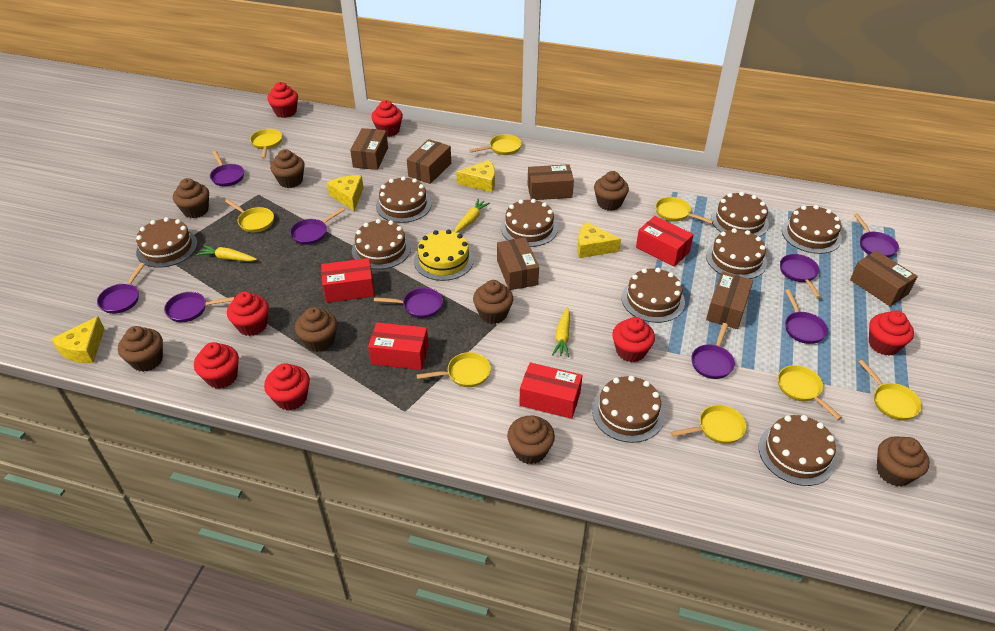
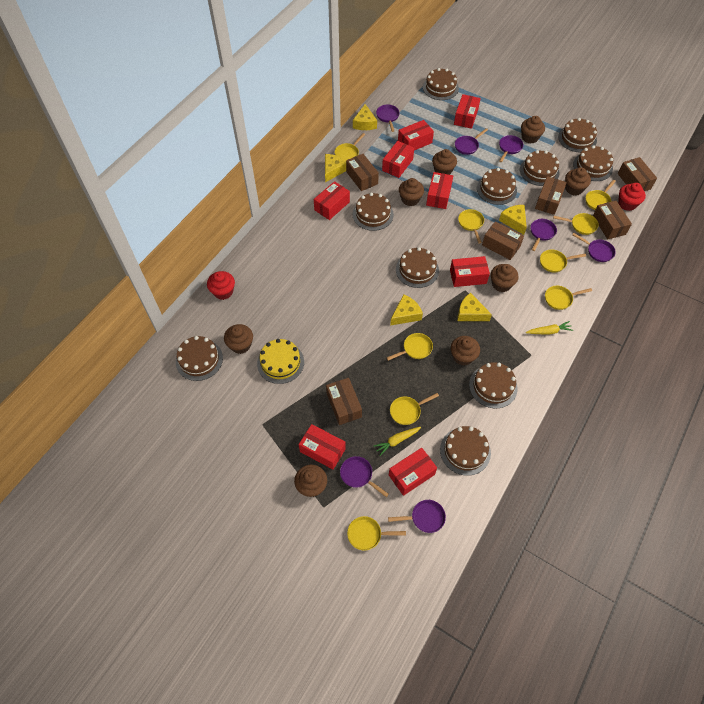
purple pan: [97,263,145,314] [164,292,235,322] [210,151,244,186] [290,208,345,245] [374,288,443,318] [691,323,735,379] [780,254,821,298] [785,289,828,344] [854,213,899,258] = 9 -> [340,456,389,497] [376,105,400,132] [388,500,446,533] [455,128,488,155] [499,135,523,162] [530,219,557,251] [572,233,616,262] = 7
red box: [321,258,375,303] [368,322,429,370] [519,362,582,419] [636,216,694,267] = 4 -> [299,424,346,469] [314,181,350,220] [382,141,414,178] [389,448,437,496] [398,120,434,150] [426,172,453,209] [450,256,490,287] [454,94,481,129] = 8
red cupcake: [194,342,239,389] [227,292,269,336] [264,363,310,410] [267,82,298,118] [371,100,403,137] [612,317,655,362] [869,310,914,356] = 7 -> [207,271,235,300] [618,183,646,211] = 2
yellow carrot: [197,245,257,261] [455,199,490,233] [552,307,570,357] = 3 -> [374,427,421,456] [526,321,573,334] = 2
yellow cheese: [51,316,104,363] [327,175,364,211] [456,160,495,192] [577,222,621,258] = 4 -> [325,154,346,182] [353,104,377,130] [390,294,423,326] [457,293,492,321] [499,205,527,235] = 5
yellow pan: [225,199,274,233] [250,129,282,159] [417,352,491,387] [469,134,522,155] [655,197,714,224] [671,405,746,444] [778,365,842,420] [859,360,922,420] = 8 -> [334,133,365,160] [347,516,406,551] [387,333,433,361] [390,393,439,425] [458,209,484,244] [540,249,586,272] [545,286,592,310] [553,213,599,235] [585,180,616,210] = 9

